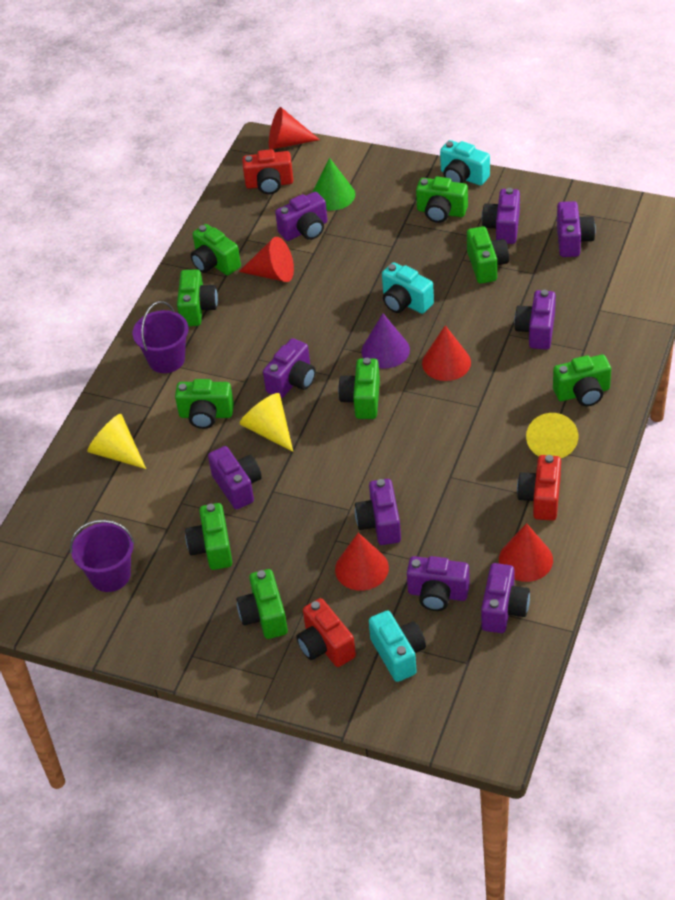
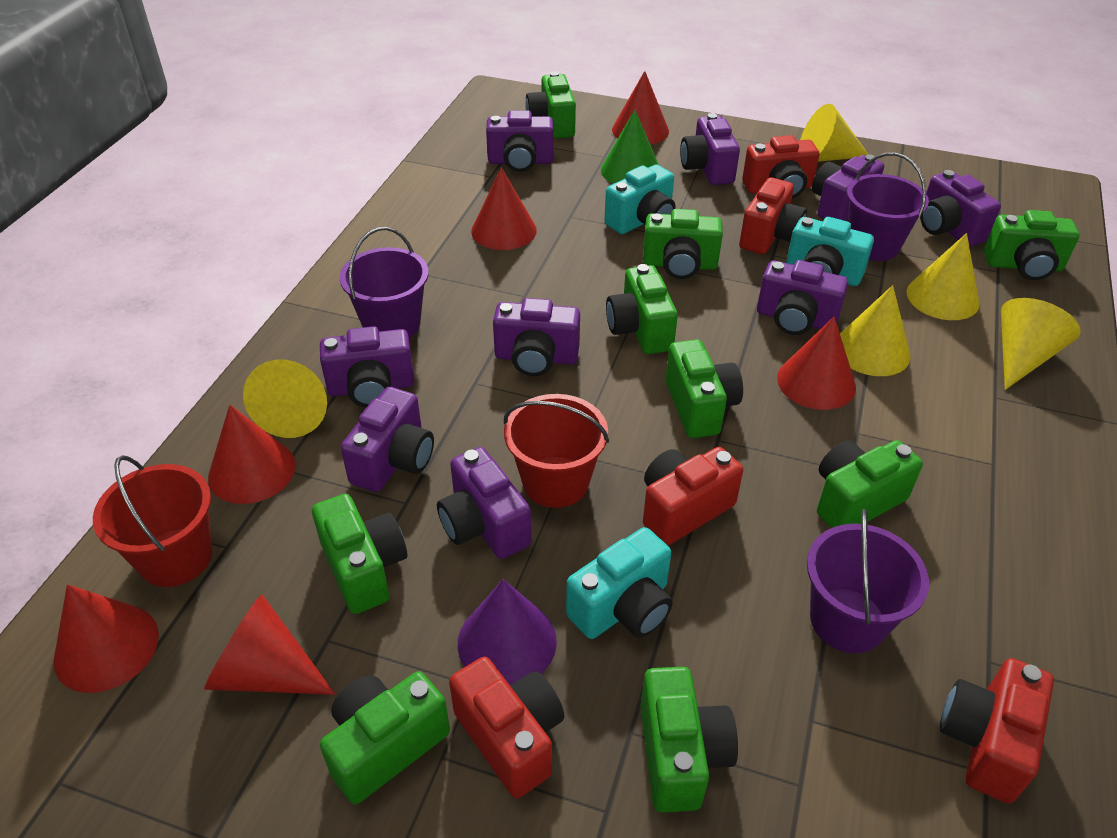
purple bucket: [70,520,135,592] [132,301,188,373] = 2 -> [339,227,428,338] [807,509,929,653] [847,153,929,261] = 3
red bucket: none = 0 -> [93,455,213,587] [504,394,609,508] = 2
red camera: [242,149,293,194] [296,598,356,667] [517,455,561,521] = 3 -> [449,657,564,798] [643,447,743,545] [739,178,807,254] [742,135,819,198] [940,658,1054,804] = 5
red cone: [239,237,294,282] [269,107,320,149] [335,533,389,591] [422,325,471,381] [499,523,553,582] = 5 -> [53,584,159,693] [204,594,335,695] [208,405,296,504] [471,167,537,250] [612,71,669,145] [777,317,856,410] = 6
yellow cone: [87,414,146,469] [240,393,293,452] [526,413,579,458] = 3 -> [243,360,327,438] [800,104,869,162] [840,285,911,376] [906,233,980,320] [1001,298,1080,390] = 5

